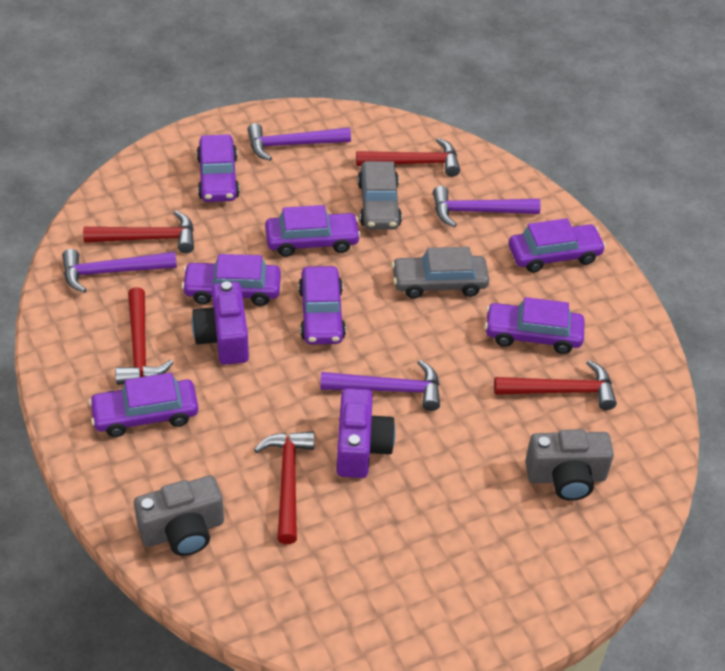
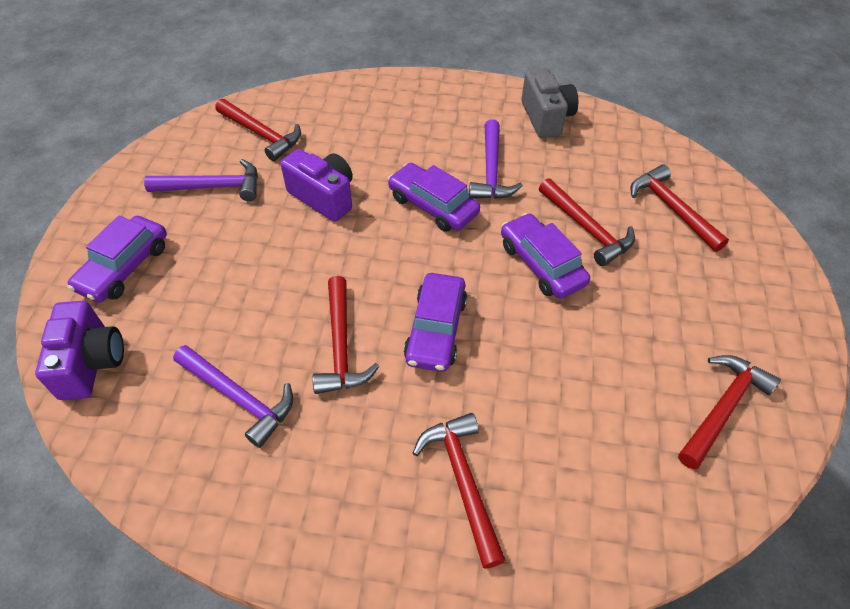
grey camera: [134,476,224,556] [525,429,614,501] = 2 -> [521,68,578,139] = 1
grey car: [358,161,402,230] [392,247,489,298] = 2 -> none = 0
purple car: [89,373,198,437] [182,254,281,306] [196,134,240,202] [265,205,361,257] [298,266,346,344] [485,297,585,354] [509,218,606,273] = 7 -> [68,216,167,303] [388,163,480,232] [404,273,467,372] [501,213,590,299] = 4
purple hammer: [62,249,177,293] [247,123,351,161] [320,360,440,411] [433,186,541,227] = 4 -> [144,159,258,201] [173,345,293,448] [469,119,523,199] = 3
red hammer: [83,211,194,253] [115,287,173,385] [254,432,314,544] [356,138,460,177] [494,360,617,410] = 5 -> [215,99,301,161] [313,276,379,394] [413,413,506,569] [539,178,635,266] [630,165,729,252] [678,355,781,470] = 6

